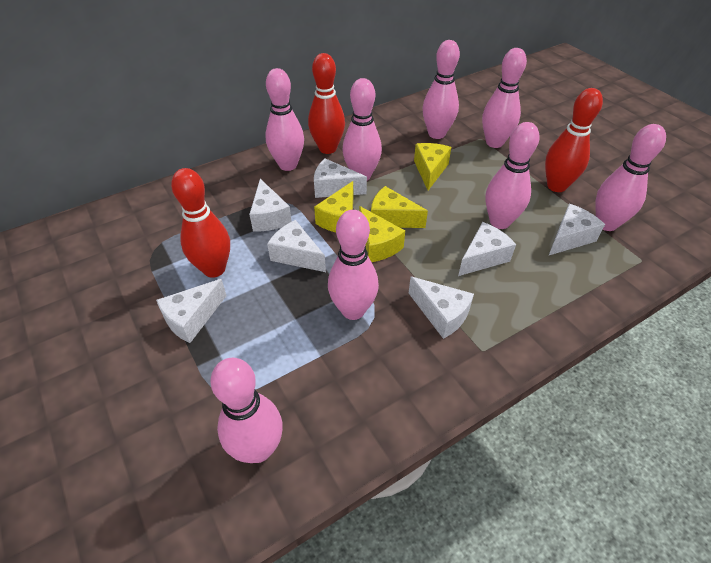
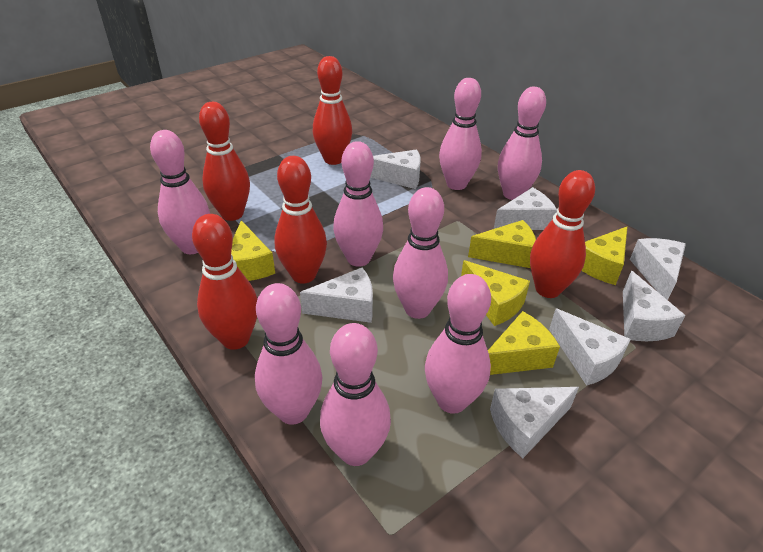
red bowling pin: [171,168,230,278] [308,53,345,154] [545,88,603,192] = 3 -> [192,214,257,350] [199,102,250,221] [274,156,327,284] [313,56,352,165] [530,170,595,298] = 5
yellow cheese: [314,181,353,232] [359,206,405,262] [371,186,428,228] [414,143,451,190] = 4 -> [231,220,275,281] [461,260,530,326] [468,220,536,268] [488,311,560,375] [581,227,627,285] = 5

